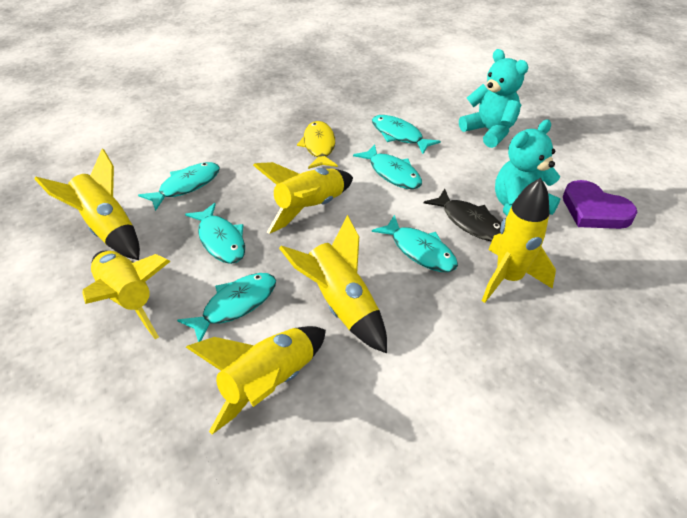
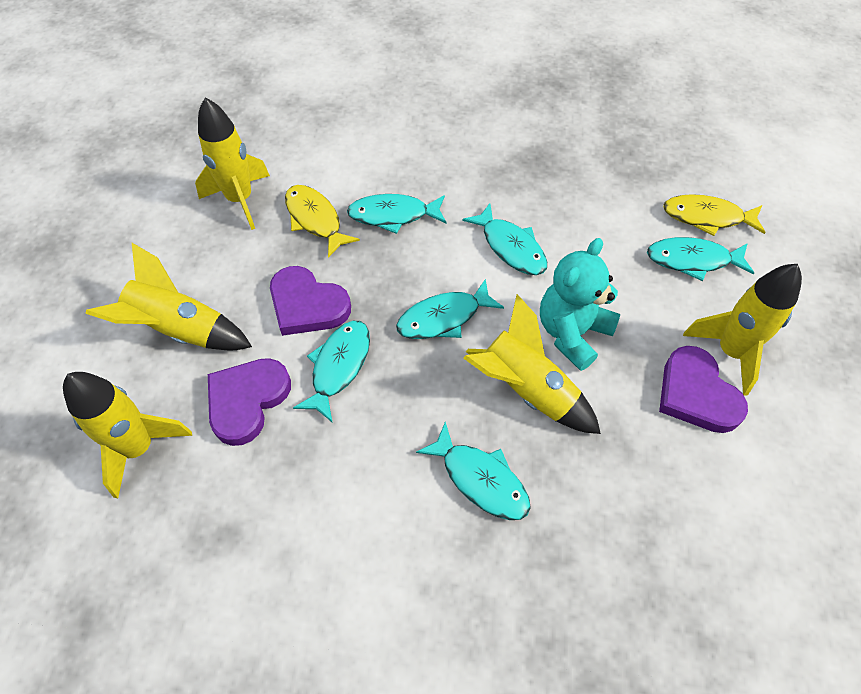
black fish: [424,189,501,241] = 1 -> none = 0
purple heart: [563,180,637,229] = 1 -> [208,358,291,446] [270,266,351,336] [659,346,748,433] = 3
turquoise teddy bear: [459,49,528,148] [495,120,561,216] = 2 -> [540,238,620,371] = 1
yellow fish: [297,121,338,169] = 1 -> [285,185,360,258] [663,194,766,236] = 2
yellow rocket: [34,149,140,260] [82,251,171,339] [186,326,326,434] [253,162,353,234] [279,215,387,353] [482,178,556,303] = 6 -> [63,372,192,498] [85,243,252,350] [195,97,270,230] [463,294,601,434] [683,264,802,396] = 5

